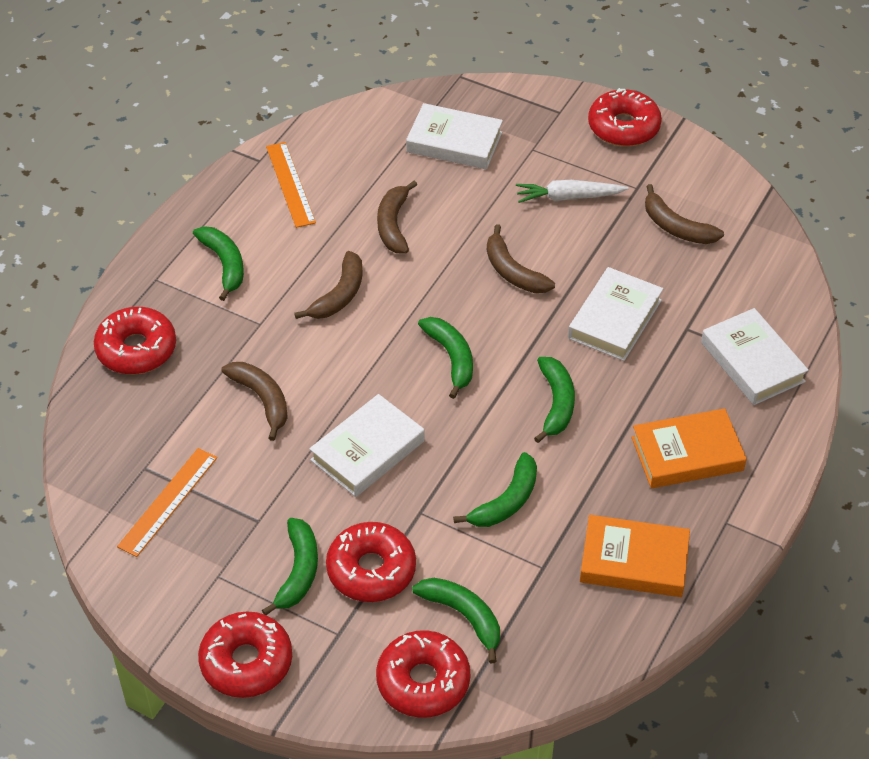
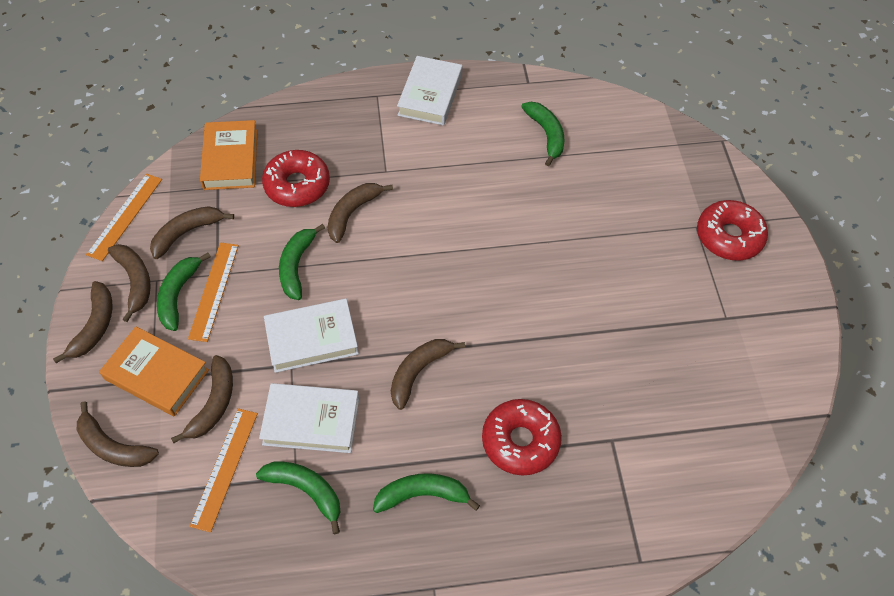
brown banana: [221,362,288,441] [294,251,363,319] [377,181,417,253] [487,224,555,293] [645,184,724,244] = 5 -> [53,281,113,363] [77,401,159,467] [108,244,151,322] [150,206,234,259] [171,355,233,443] [328,183,393,243] [391,339,465,410] = 7
green banana: [193,226,244,301] [262,518,318,615] [412,578,500,663] [418,317,473,399] [453,452,537,527] [534,357,575,443] = 6 -> [157,253,211,331] [256,462,340,534] [279,224,325,300] [373,473,480,513] [521,102,565,167] = 5
orange ruler: [117,448,217,557] [266,142,316,228] = 2 -> [86,174,162,261] [188,242,239,342] [190,408,258,532] = 3
red donut: [94,307,176,374] [198,611,292,698] [326,522,416,602] [376,630,470,718] [588,88,662,146] = 5 -> [262,150,330,207] [482,399,562,476] [697,200,768,260] = 3
white book: [309,394,424,497] [406,103,503,169] [568,267,663,361] [701,308,809,405] = 4 -> [259,383,359,453] [264,299,359,373] [397,56,462,125] = 3
white carrot: [516,180,629,203] = 1 -> none = 0

